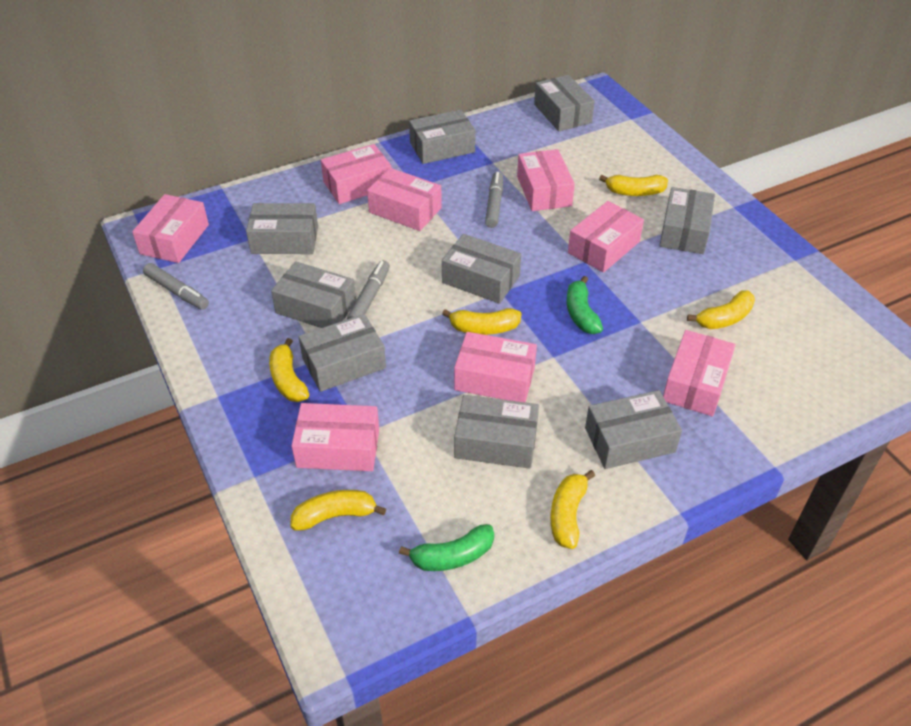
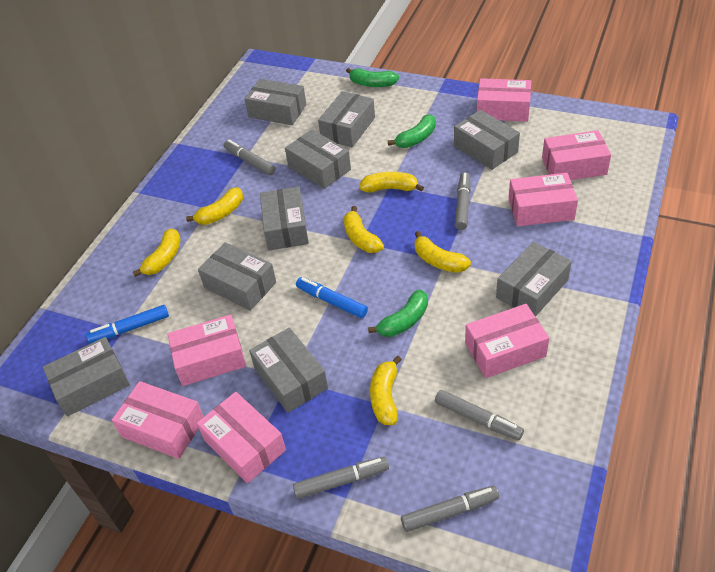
blue marker: none = 0 -> [86,305,169,344] [296,277,368,318] = 2
green banana: [399,524,494,571] [566,276,603,334] = 2 -> [346,68,399,87] [368,289,428,337] [388,114,436,148] = 3
grey marker: [143,263,209,310] [347,260,390,319] [485,172,503,228] = 3 -> [224,139,275,175] [293,457,389,499] [401,486,499,532] [435,390,524,440] [455,172,471,230] = 5
pink box: [132,194,209,263] [291,403,379,471] [321,144,391,204] [367,168,442,231] [454,332,537,403] [517,149,575,211] [568,201,644,273] [663,330,736,417] = 8 -> [112,381,204,459] [168,315,246,386] [197,392,286,483] [465,304,549,378] [477,78,531,122] [508,173,578,226] [542,130,611,180] = 7

